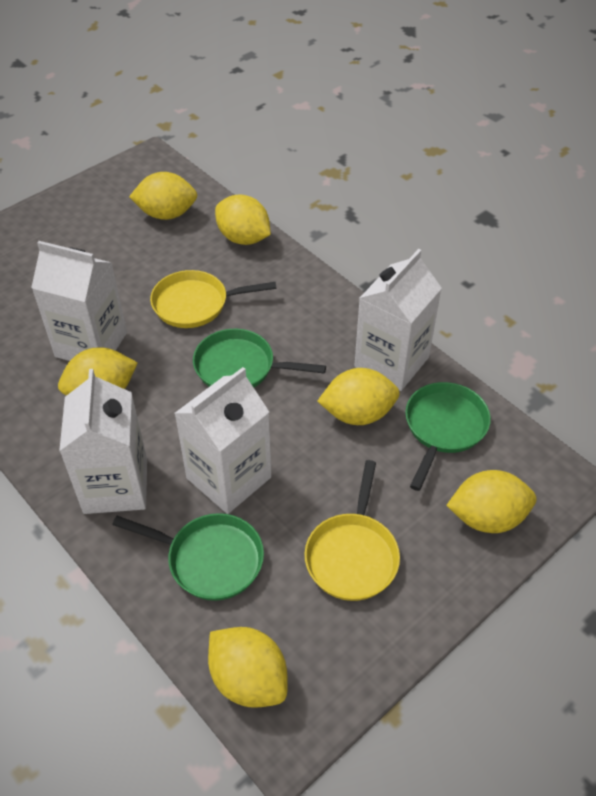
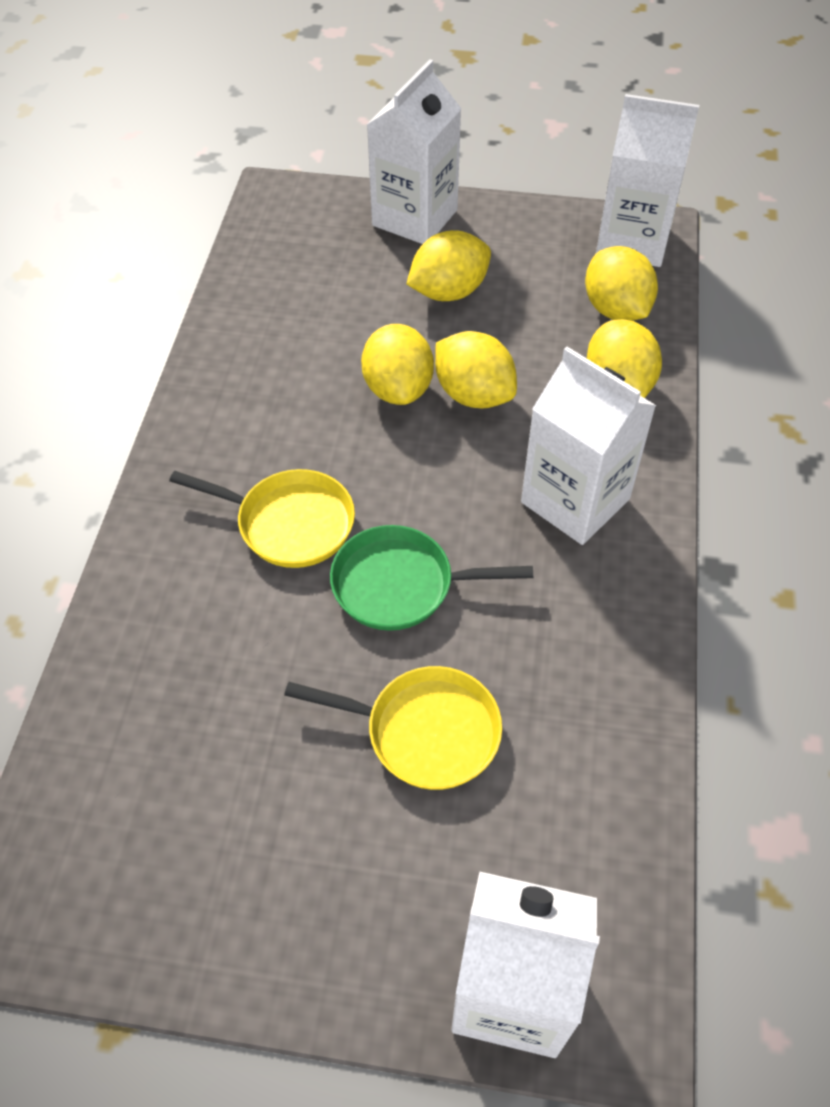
green pan: [112,513,264,601] [193,329,326,388] [405,382,491,491] = 3 -> [330,525,533,631] = 1
yellow lemon: [58,347,137,396] [129,172,197,220] [208,627,288,708] [215,194,271,245] [317,368,400,425] [446,470,536,533] = 6 -> [361,324,434,405] [407,230,491,301] [435,331,517,409] [585,246,658,321] [587,319,662,398] = 5

